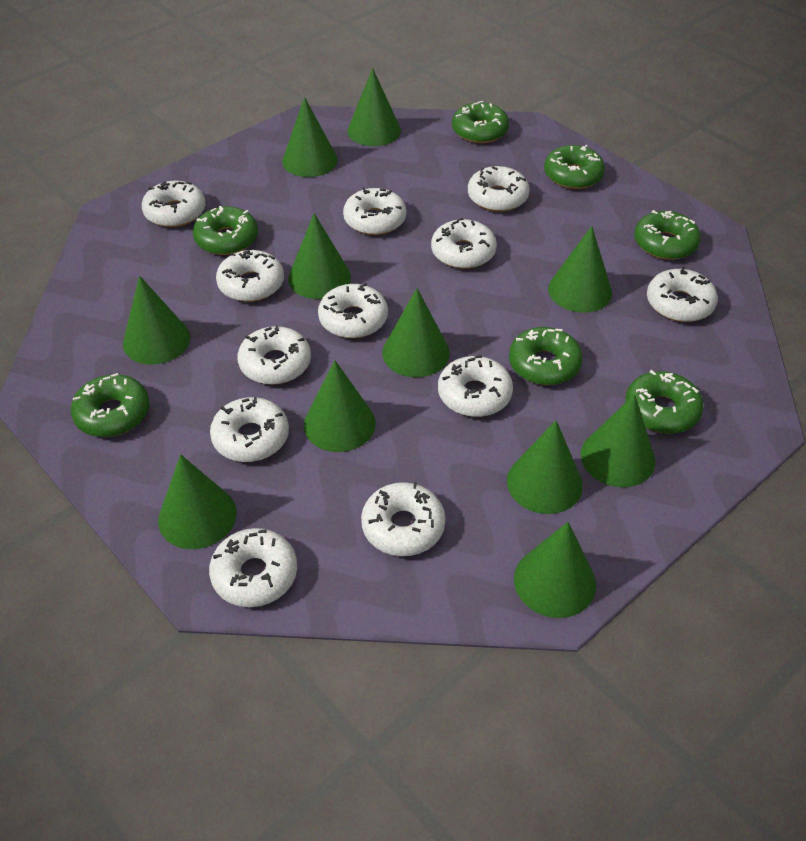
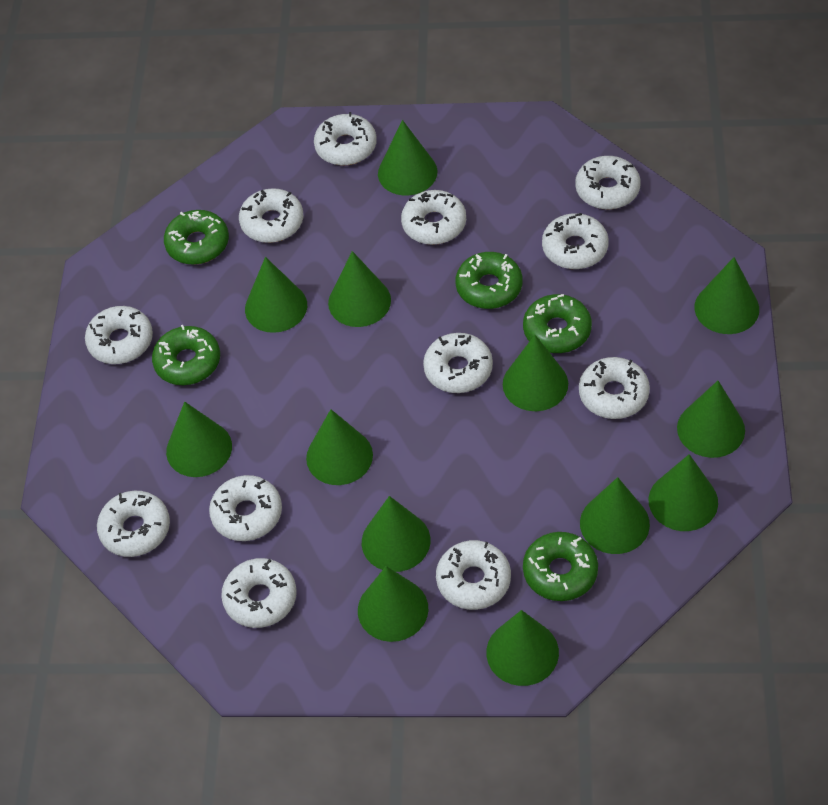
green cone: [123,276,190,365] [158,454,237,549] [282,97,338,177] [288,213,351,299] [304,360,376,452] [348,68,401,146] [382,288,450,377] [507,420,583,514] [514,522,596,618] [548,226,612,313] [581,394,655,487] = 11 -> [166,402,232,477] [245,257,307,333] [306,409,373,485] [328,251,391,327] [358,566,428,642] [362,496,430,572] [378,120,438,195] [486,610,559,686] [503,335,568,411] [580,477,650,554] [649,454,718,531] [677,381,745,458] [695,257,759,334] = 13
green donut: [71,373,149,437] [193,206,258,255] [452,101,509,143] [509,327,583,385] [544,145,605,189] [625,370,704,434] [634,210,701,260] = 7 -> [152,325,220,385] [164,210,229,265] [455,252,522,309] [523,294,592,353] [523,532,598,601] = 5

